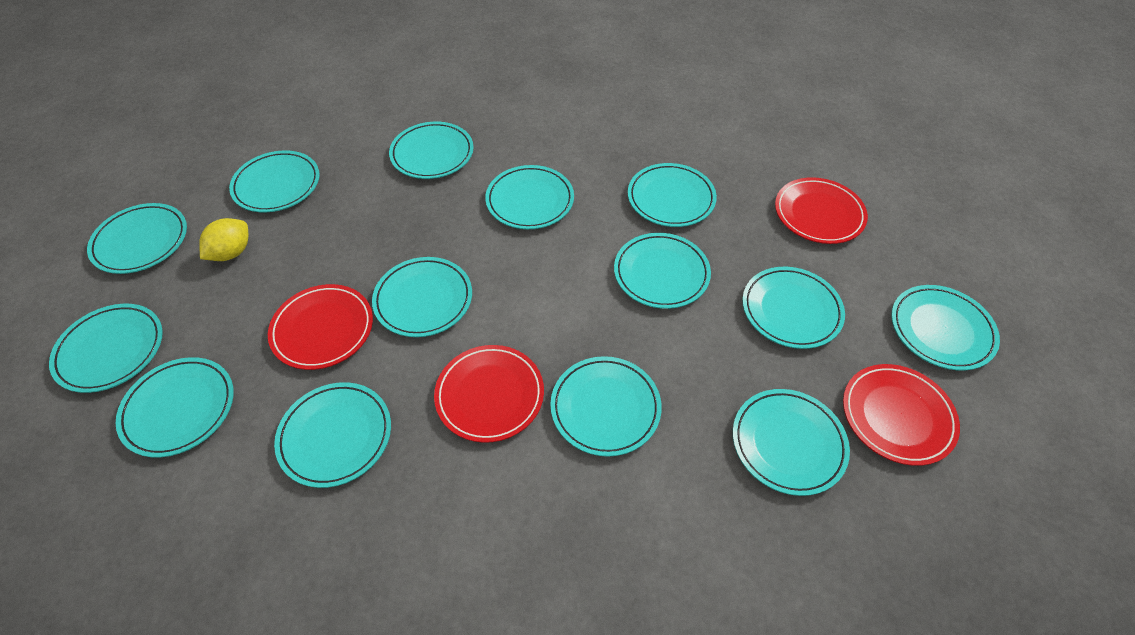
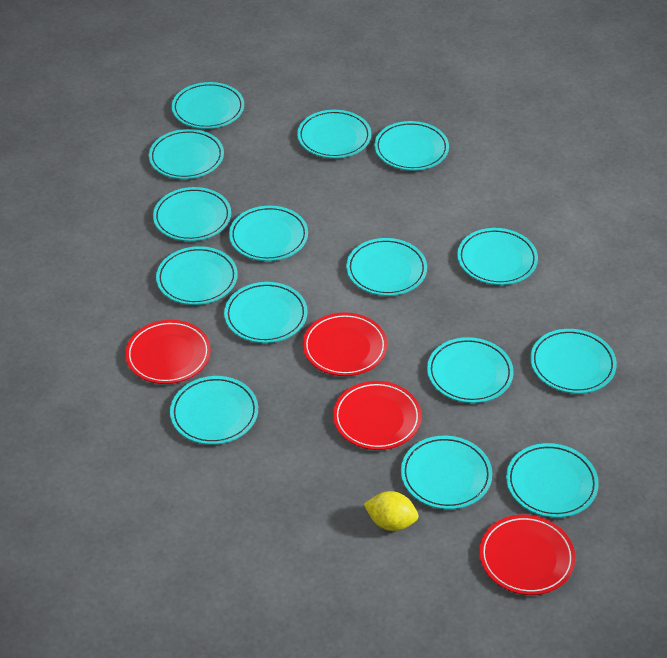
turquoise plate: [49,304,163,393] [87,203,187,274] [116,357,234,457] [229,150,320,212] [274,382,391,488] [372,257,472,337] [389,122,474,179] [485,165,574,229] [550,356,662,457] [614,233,711,309] [628,163,717,227] [733,389,850,496] [742,267,845,349] [891,285,1000,370] = 14 -> [149,129,224,179] [153,187,231,241] [156,246,238,305] [170,376,258,445] [172,82,244,129] [224,282,308,343] [229,206,308,261] [297,110,371,158] [346,238,427,296] [374,121,449,171] [401,436,492,509] [427,337,514,403] [457,228,538,285] [506,443,599,518] [530,329,617,394] = 15

